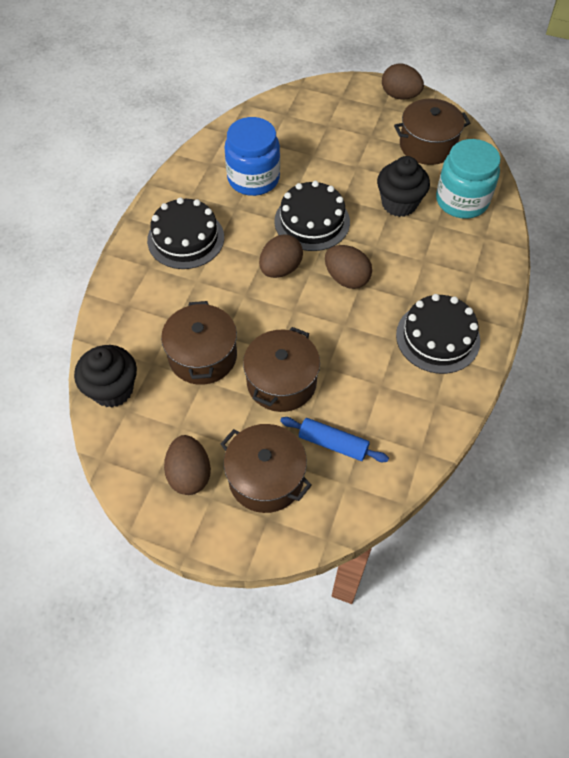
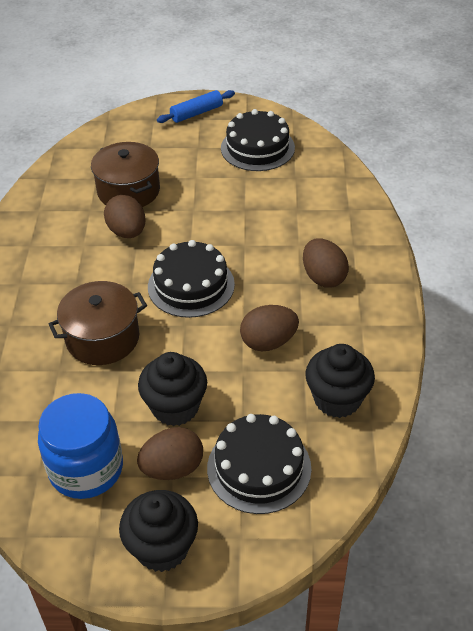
black cupcake: [74,345,137,408] [377,156,430,217] = 2 -> [119,490,198,572] [138,352,207,426] [305,344,375,418] = 3
brown pot: [161,301,237,385] [221,424,312,513] [243,327,320,412] [394,99,470,165] = 4 -> [49,281,147,365] [91,142,160,207] = 2
turquoise jar: [436,139,500,219] = 1 -> none = 0

